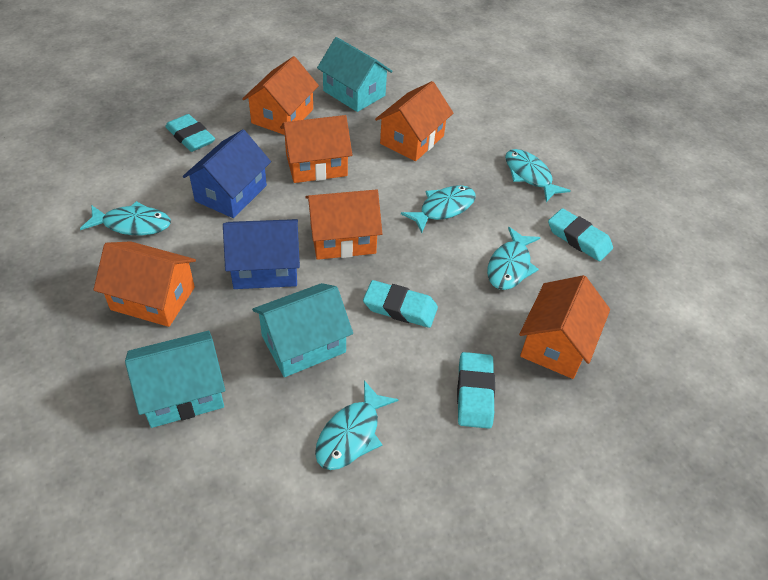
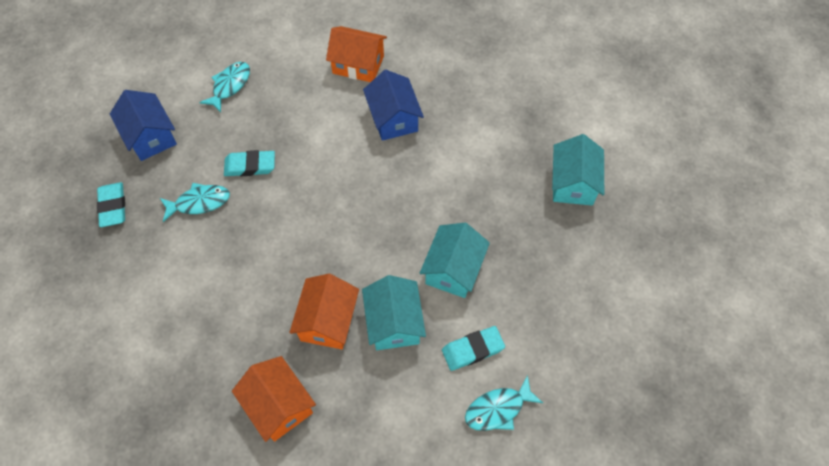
orange house: [93,241,196,327] [242,56,319,135] [280,115,352,183] [305,189,383,260] [375,81,453,161] [519,275,610,379] = 6 -> [232,356,316,442] [289,274,359,349] [326,26,387,82] = 3
turquoise eraser: [165,114,215,152] [363,280,438,328] [457,352,495,429] [548,208,613,261] = 4 -> [97,182,125,227] [224,150,275,176] [442,326,505,371] = 3
turquoise fish: [80,201,171,235] [315,380,399,470] [401,185,476,233] [487,227,540,290] [505,149,571,202] = 5 -> [160,183,230,222] [199,62,250,113] [465,375,543,431] = 3

